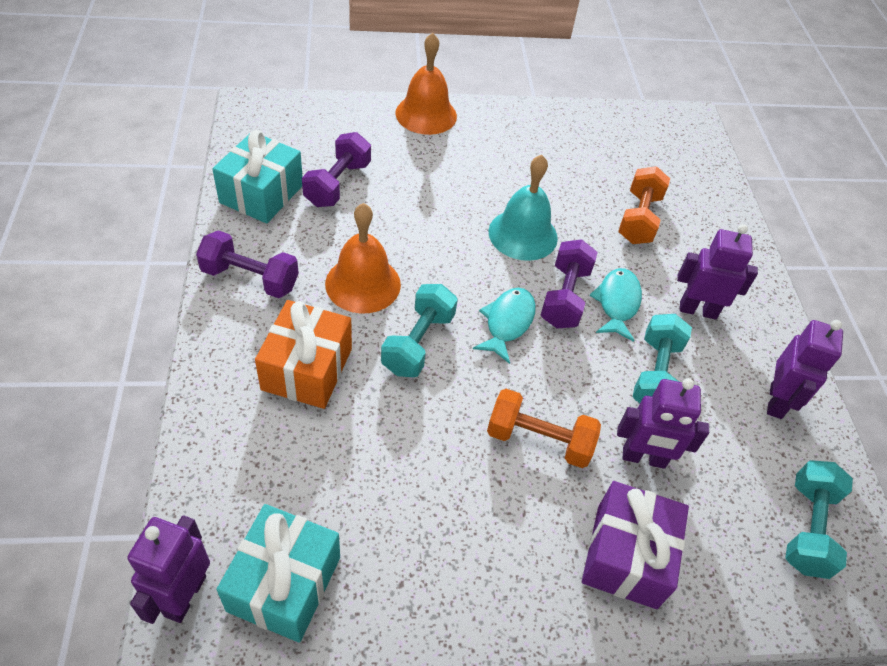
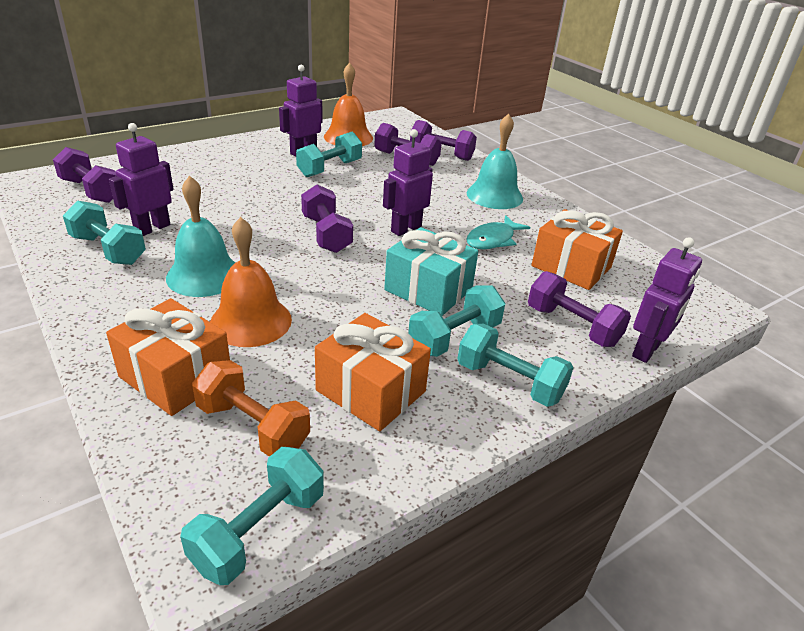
orange dumbbell: [487,389,601,468] [618,166,670,244] = 2 -> [192,360,310,457] = 1
orange gift: [255,300,352,409] = 1 -> [106,298,230,416] [315,313,431,431] [531,209,623,290] = 3
purple dumbbell: [196,230,299,298] [302,132,371,207] [540,239,598,328] = 3 -> [53,147,116,203] [301,184,353,253] [374,123,442,166] [410,120,477,161] [528,271,631,347] = 5
purple gift: [582,481,689,609] = 1 -> none = 0
turquoise bell: [489,155,558,261] = 1 -> [166,176,235,297] [467,114,523,209] = 2
turquoise dumbbell: [381,284,458,377] [633,314,692,403] [785,460,853,579] = 3 -> [63,201,146,265] [180,447,324,585] [296,131,362,177] [408,285,505,357] [458,324,574,407] = 5
turquoise fish: [473,288,536,364] [589,268,642,342] = 2 -> [466,215,530,249] = 1
turquoise gift: [212,130,303,224] [216,504,340,643] = 2 -> [384,227,478,316] = 1

